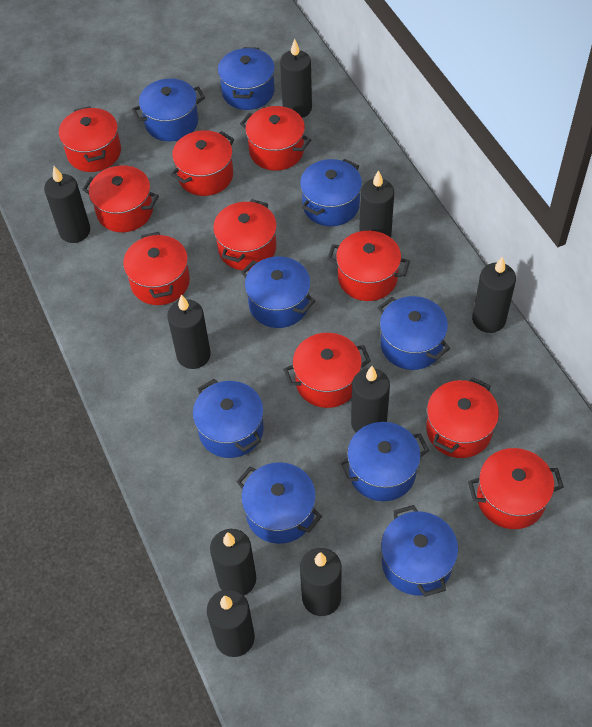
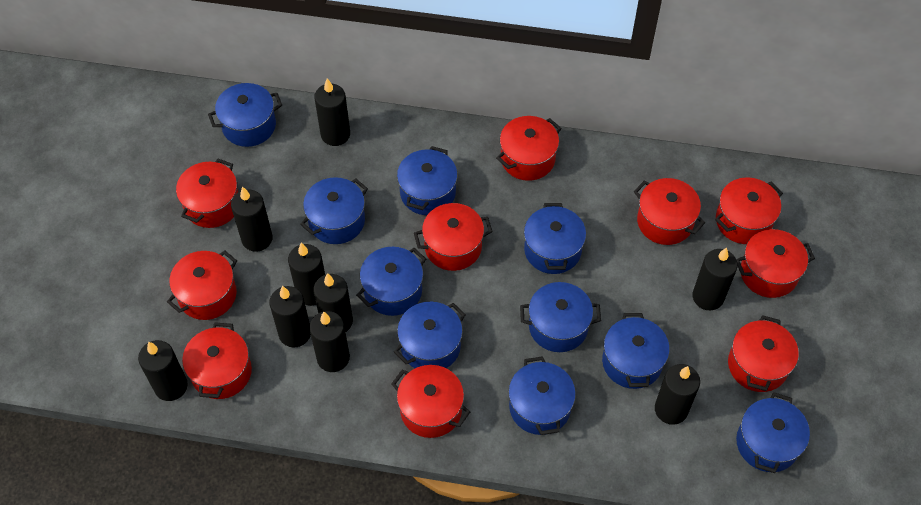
blue pot: [132,78,205,141] [193,379,264,458] [218,47,275,110] [236,462,322,544] [241,257,315,328] [300,159,362,226] [338,422,429,501] [378,296,450,370] [381,505,458,597] = 9 -> [208,83,282,147] [300,177,368,244] [356,247,426,316] [394,302,466,368] [397,146,458,215] [508,356,576,435] [520,282,601,352] [524,203,586,274] [602,313,670,389] [736,392,810,473] = 10

